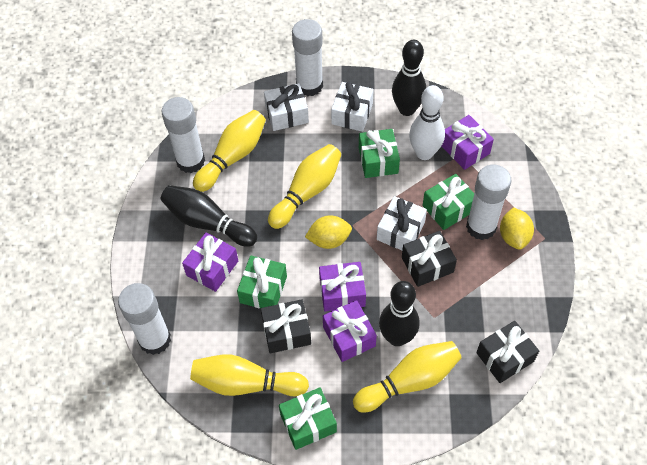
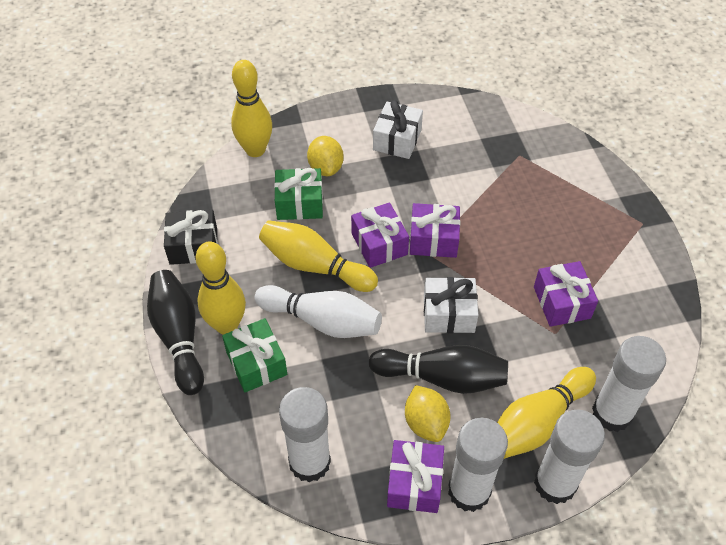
black bowling pin: [161,185,257,247] [379,281,419,346] [392,40,426,116] = 3 -> [147,270,204,395] [368,345,508,394] = 2
black gift: [261,299,311,353] [402,231,457,287] [476,321,539,383] = 3 -> [164,210,218,265] = 1
green gift: [237,255,287,308] [279,387,337,450] [359,129,400,178] [422,174,474,230] = 4 -> [222,318,287,392] [274,168,323,220] = 2
white gift: [264,83,309,131] [331,82,374,132] [377,196,427,250] = 3 -> [373,100,423,159] [424,277,478,333] = 2

